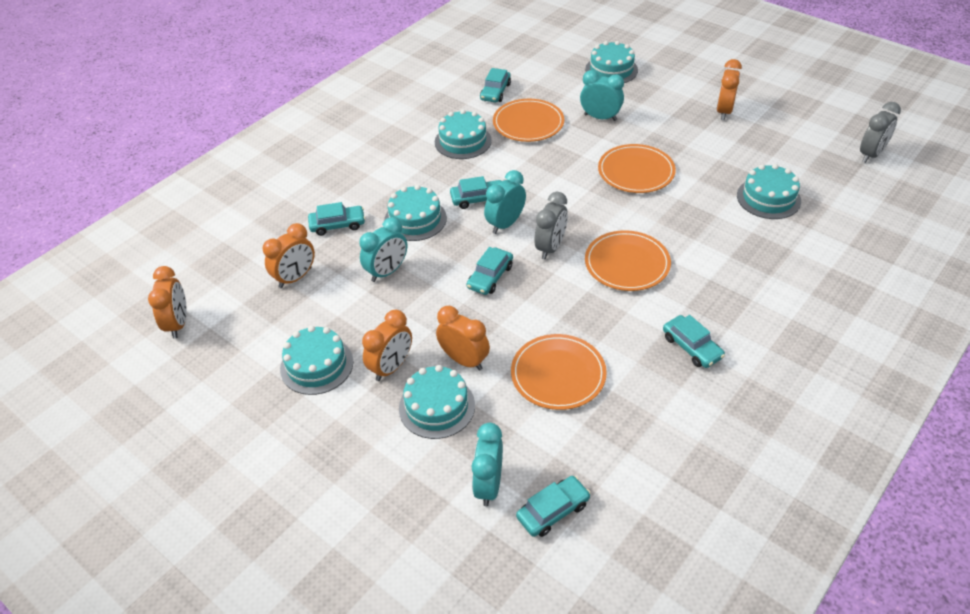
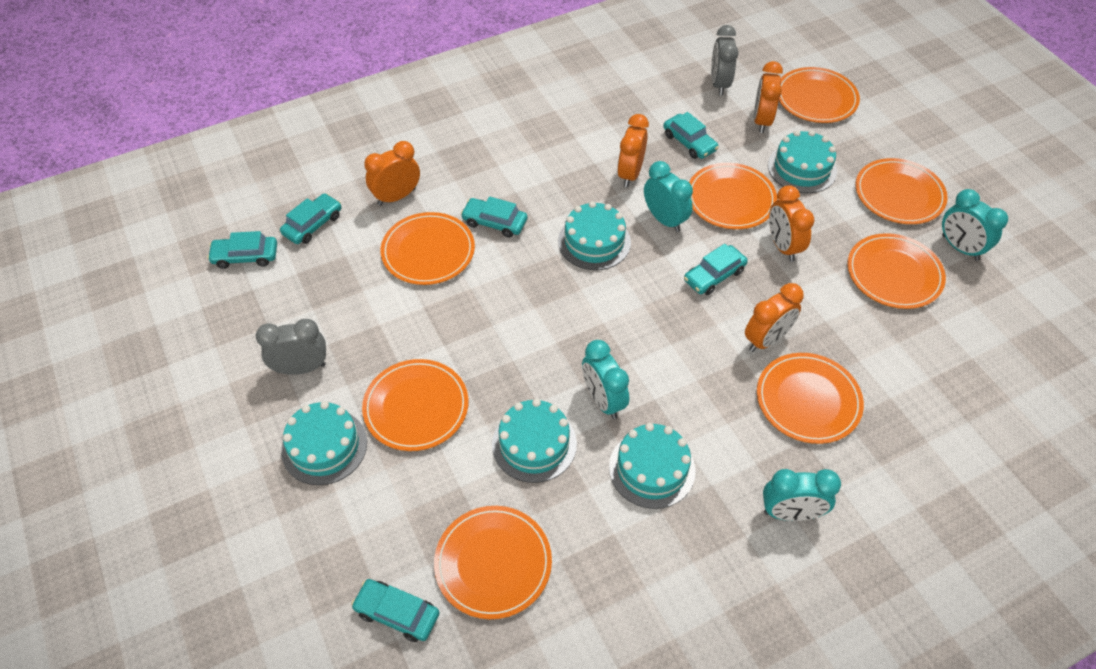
orange plate: [493,99,564,142] [511,334,607,410] [585,230,671,291] [598,144,676,193] = 4 -> [362,359,469,451] [380,212,475,285] [434,506,552,619] [689,163,777,229] [757,353,864,444] [779,67,860,123] [847,233,946,309] [855,158,948,224] = 8
turquoise cake: [280,326,353,395] [384,185,447,241] [399,365,475,439] [435,109,492,159] [585,41,638,83] [737,164,801,219] = 6 -> [281,401,367,485] [492,399,577,483] [558,201,631,270] [609,423,696,509] [768,130,837,193] = 5

